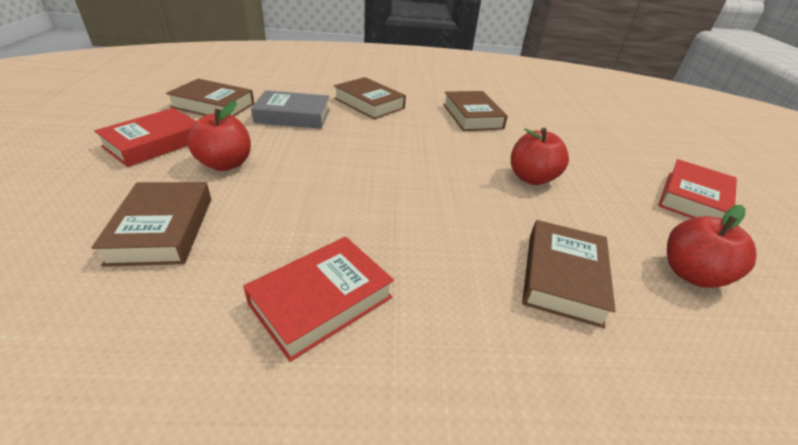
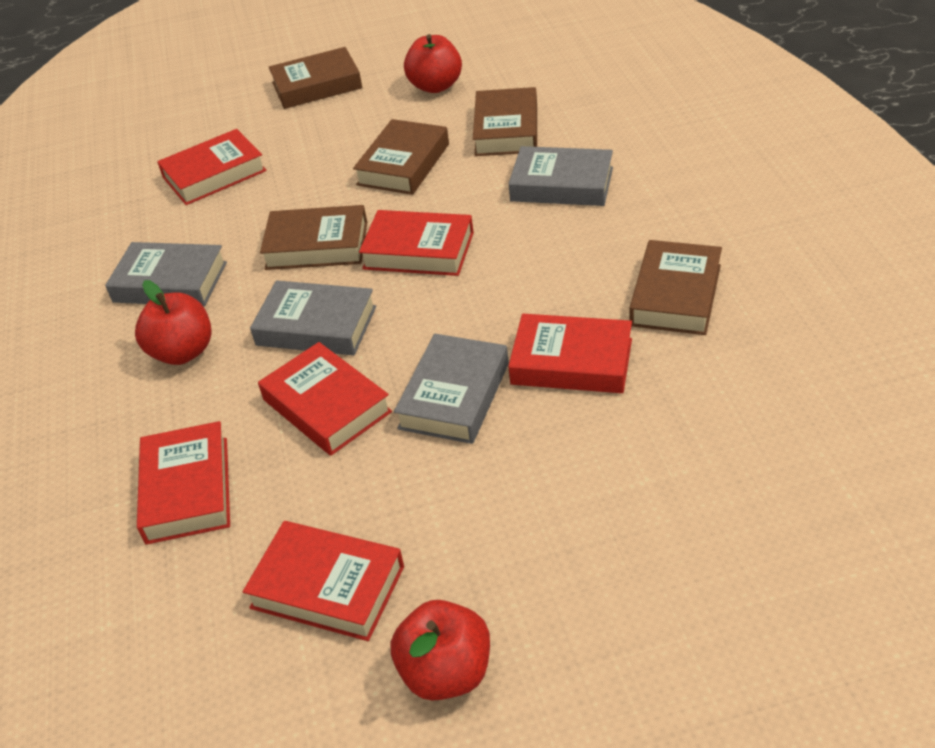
grey book: [251,90,330,129] = 1 -> [105,242,227,307] [250,280,376,355] [394,334,509,444] [509,146,613,206] = 4
red book: [94,108,196,167] [243,237,394,362] [658,159,737,219] = 3 -> [137,421,230,545] [157,129,266,205] [243,521,404,641] [258,342,392,456] [359,210,474,276] [508,314,632,393] = 6

